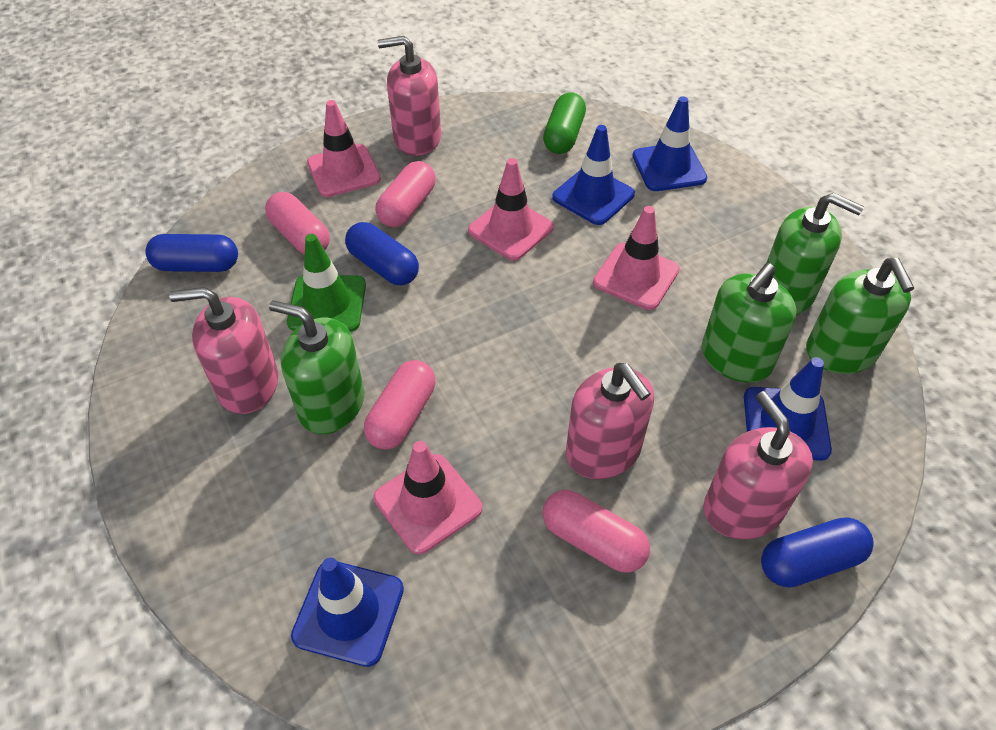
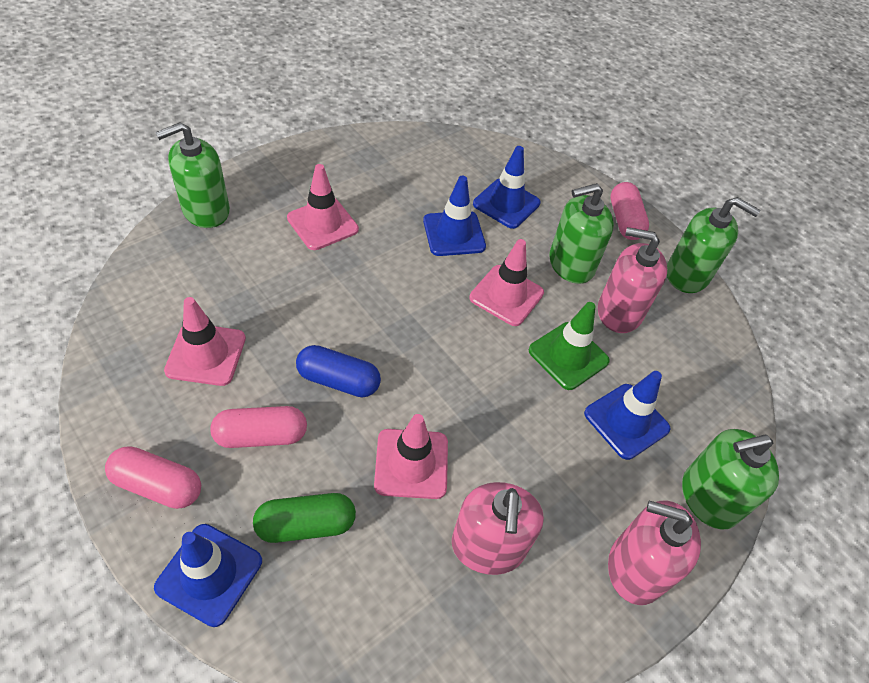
blue capsule: [145,234,238,272] [345,222,419,285] [761,517,874,588] = 3 -> [296,345,381,397] = 1
pink capsule: [265,192,330,255] [364,360,435,450] [376,161,436,227] [543,490,650,573] = 4 -> [105,446,201,509] [210,406,307,448] [610,182,649,240] = 3
pink soap dispenser: [169,287,278,414] [377,36,441,156] [566,363,654,479] [703,391,813,540] = 4 -> [452,482,544,575] [598,227,667,333] [608,500,701,605] = 3

